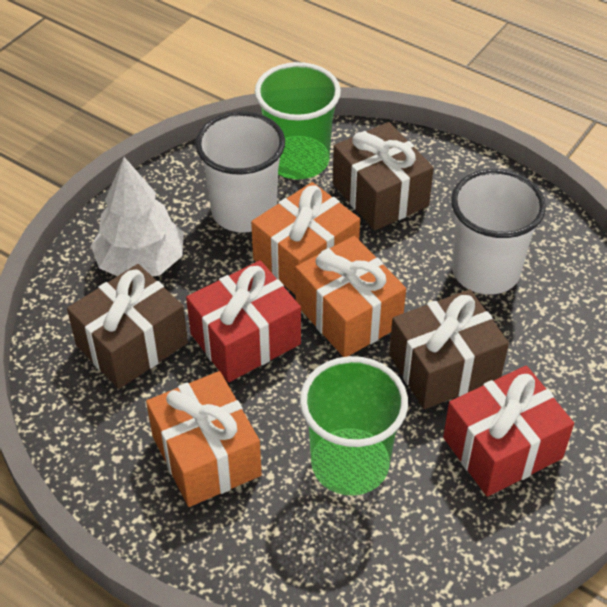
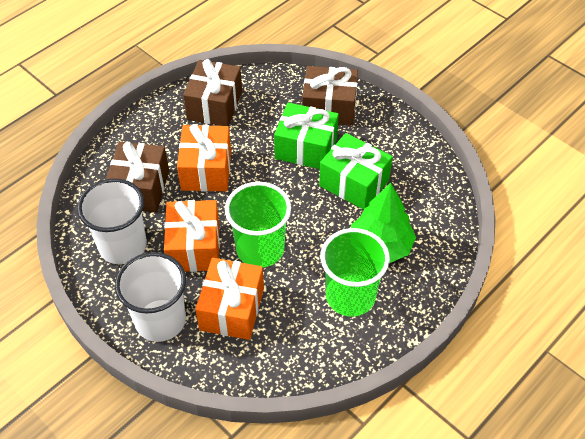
green gift: none = 0 -> [274,102,339,169] [319,133,393,210] = 2
green tree: none = 0 -> [351,183,416,263] = 1
red gift: [186,260,301,382] [443,366,574,497] = 2 -> none = 0
white tree: [91,157,184,277] = 1 -> none = 0

